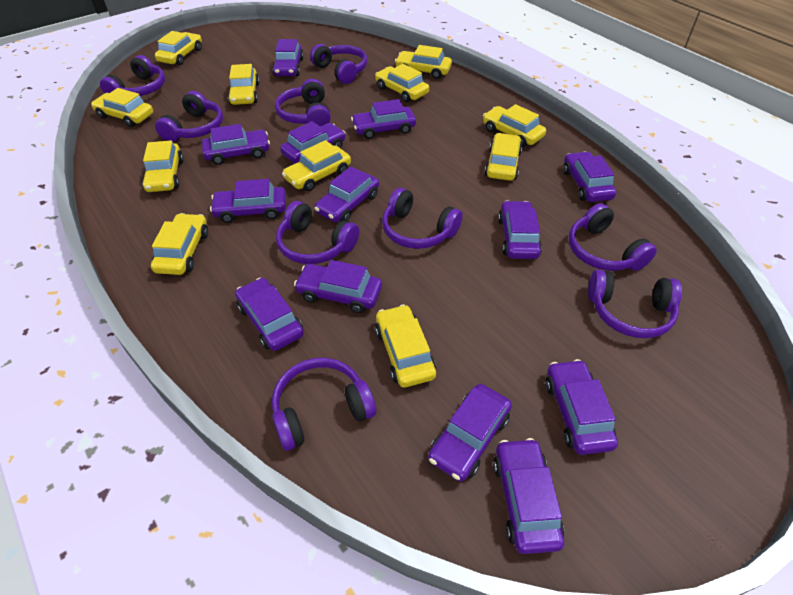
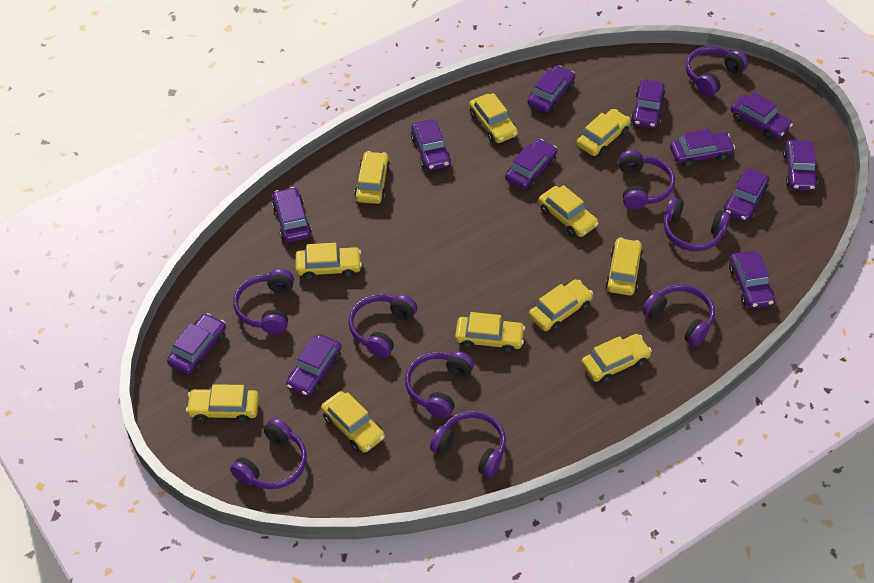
purple car: [202,124,270,165] [210,179,286,223] [235,278,304,351] [272,39,304,76] [280,121,345,164] [294,260,382,313] [314,166,379,222] [351,99,416,139] [428,384,512,482] [493,438,564,554] [498,200,542,259] [545,359,618,455] [563,151,616,202] = 13 -> [167,313,226,375] [272,187,312,242] [286,334,342,397] [411,119,451,171] [505,139,557,189] [528,65,575,113] [631,79,666,128] [670,129,735,167] [724,168,769,222] [729,251,775,308] [731,92,793,140] [783,140,818,191] = 12

